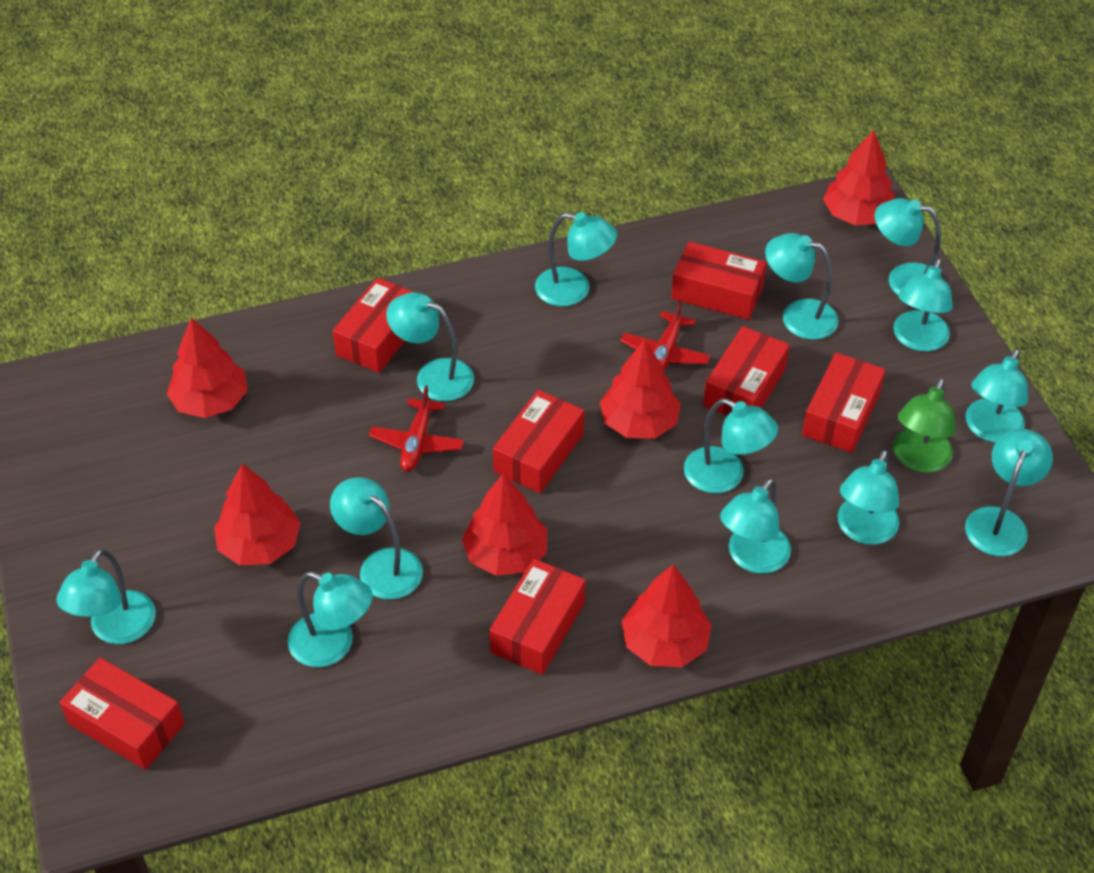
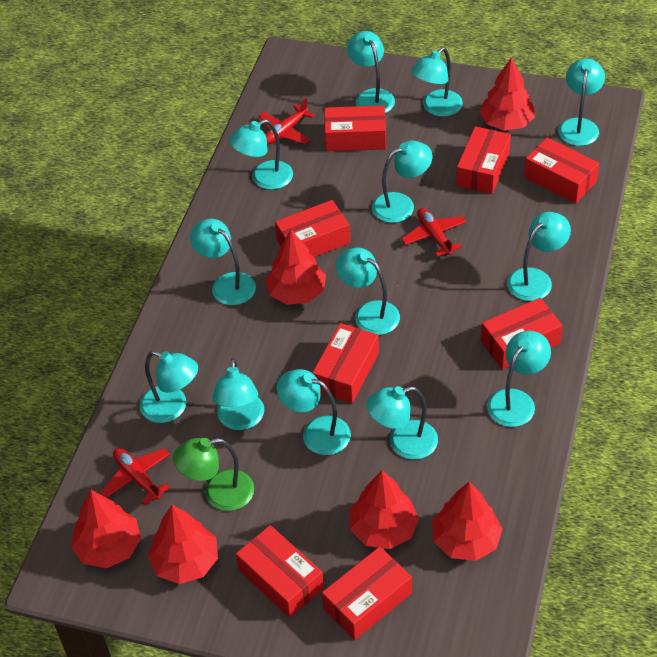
red box: [59,657,185,770] [333,278,413,373] [489,559,586,675] [493,390,585,493] [671,241,767,320] [703,326,790,416] [802,352,886,453] = 7 -> [236,525,324,618] [275,200,350,257] [312,323,379,403] [322,547,412,640] [324,105,386,151] [456,126,511,194] [481,298,563,369] [524,137,599,203] = 8
red plane: [369,385,464,472] [620,300,710,371] = 2 -> [101,448,171,505] [259,98,315,144] [401,208,466,257] = 3

